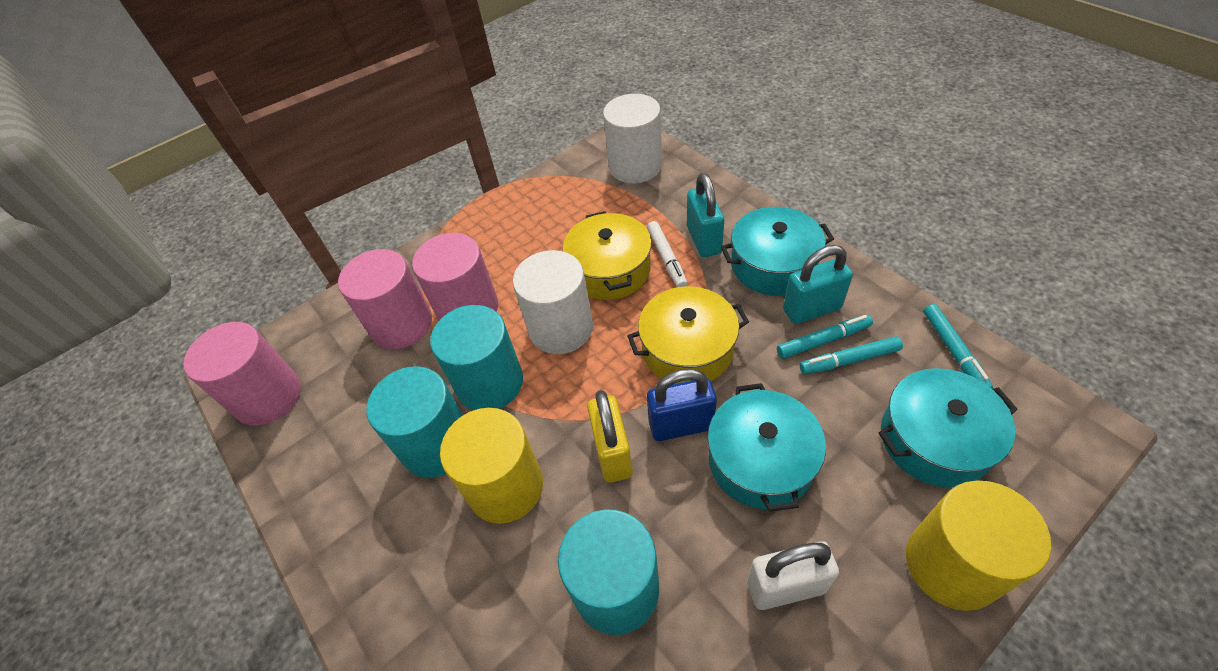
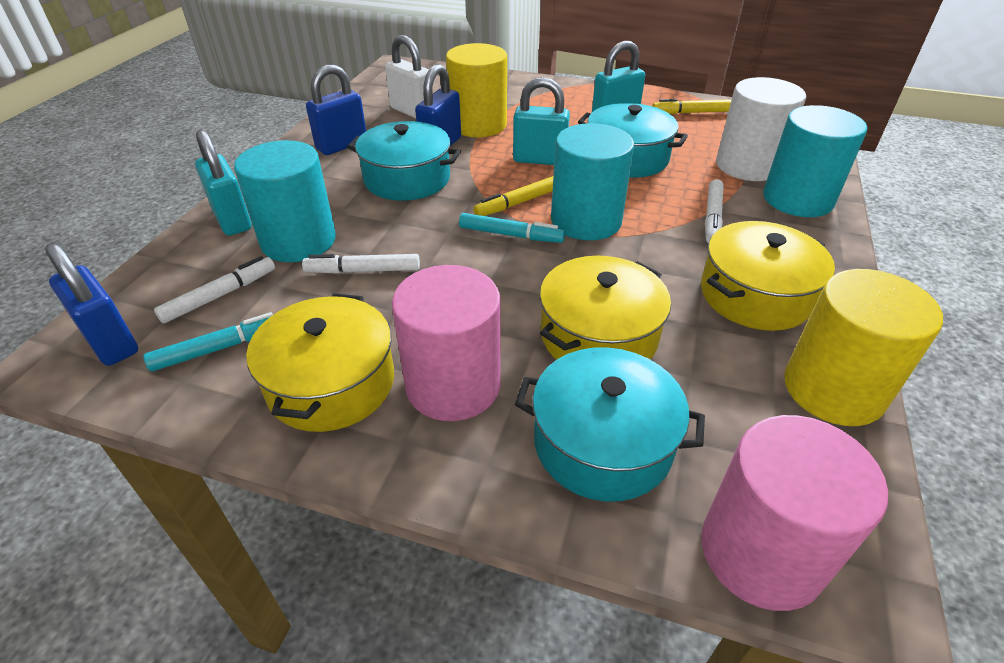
blue padlock: [647,368,717,441] = 1 -> [45,242,138,366] [306,64,366,155] [415,64,461,146] = 3
pink cylinder: [183,322,301,426] [338,249,432,349] [412,233,498,321] = 3 -> [392,265,501,421] [702,415,888,611] = 2
turquoise marker: [777,315,873,359] [800,336,903,374] [923,304,993,389] = 3 -> [144,312,274,371] [459,213,565,243] = 2
turquoise padlock: [687,173,724,257] [783,245,853,324] = 2 -> [195,129,252,236] [513,77,570,165] [592,41,645,112] = 3
white cylinder: [513,250,593,354] [603,94,662,183] = 2 -> [716,77,806,181] = 1
white marker: [647,221,687,287] = 1 -> [154,256,275,323] [302,254,420,274] [705,179,724,243] = 3
yellow marker: none = 0 -> [473,176,553,216] [652,99,731,114] = 2
yellow padlock: [587,390,633,483] = 1 -> none = 0
yellow pot: [563,211,652,300] [627,286,749,384] = 2 -> [246,293,394,432] [540,256,671,360] [701,221,835,331] = 3

